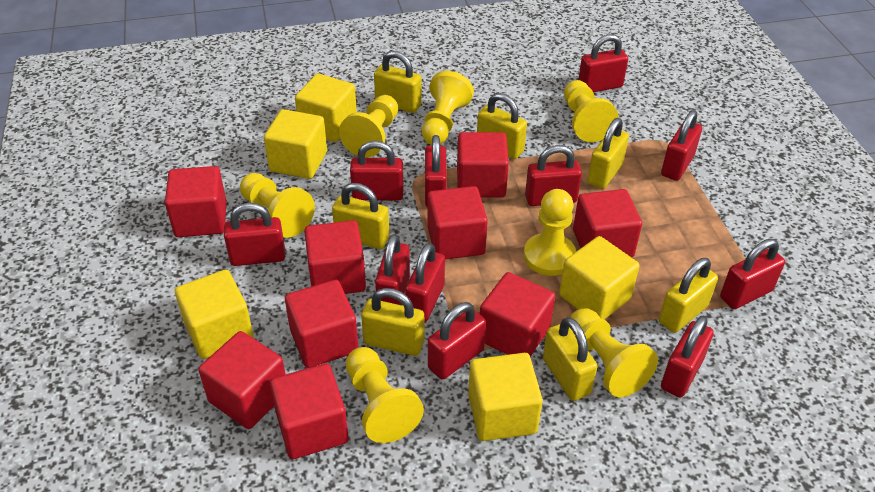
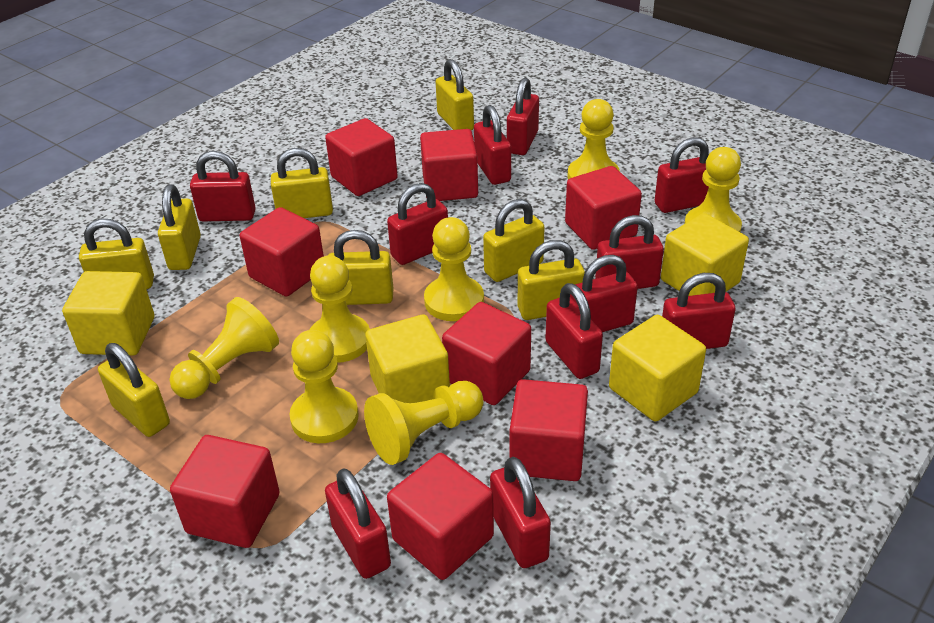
red cube: [165,166,226,237] [198,331,286,429] [270,363,349,459] [285,280,358,368] [304,220,366,294] [427,186,488,260] [457,132,509,198] [480,272,555,357] [573,189,642,258] = 9 -> [170,435,280,548] [240,207,324,297] [325,118,398,196] [387,453,494,580] [420,129,478,201] [442,302,531,405] [510,379,588,481] [565,166,642,250] = 8
yellow cube: [175,270,254,359] [264,109,327,179] [295,74,357,142] [468,353,543,441] [559,236,639,320] = 5 -> [62,271,154,356] [365,314,450,403] [609,315,706,422] [661,213,749,296] = 4
yellow padlock: [332,183,389,249] [361,288,424,356] [374,51,422,113] [477,93,527,159] [543,317,598,401] [587,118,629,189] [659,258,718,333] = 7 -> [79,219,154,289] [98,343,170,437] [158,184,201,270] [271,148,333,218] [328,230,394,305] [436,59,474,131] [483,199,544,282] [518,240,585,320] = 8

